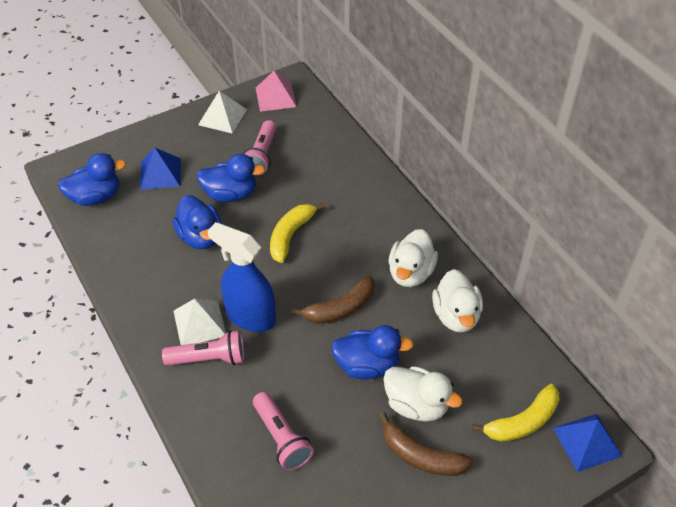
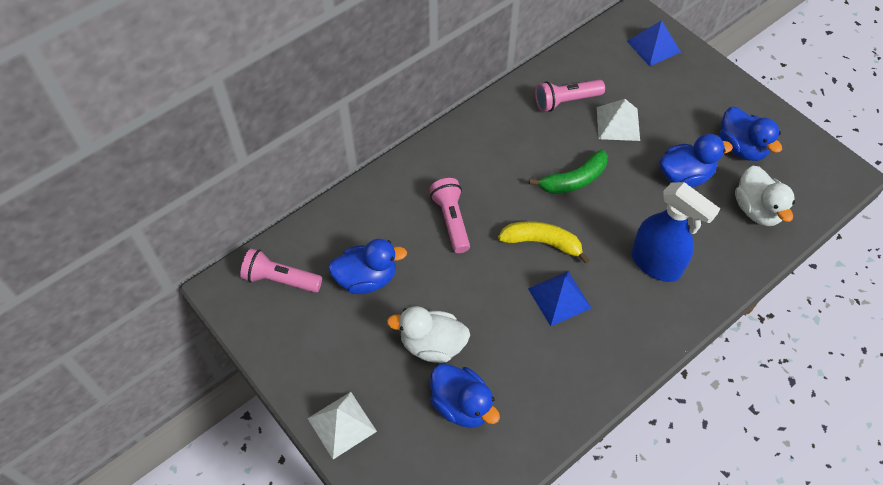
brown banana: [291,275,375,324] [379,412,473,476] = 2 -> none = 0
green banana: none = 0 -> [529,149,608,194] = 1
pink pyramid: [256,71,297,112] = 1 -> none = 0
white duck: [384,366,463,422] [388,229,438,287] [432,269,483,333] = 3 -> [387,306,470,363] [735,166,795,226] = 2
yellow banana: [270,203,325,263] [472,384,559,442] = 2 -> [498,221,589,264] = 1

